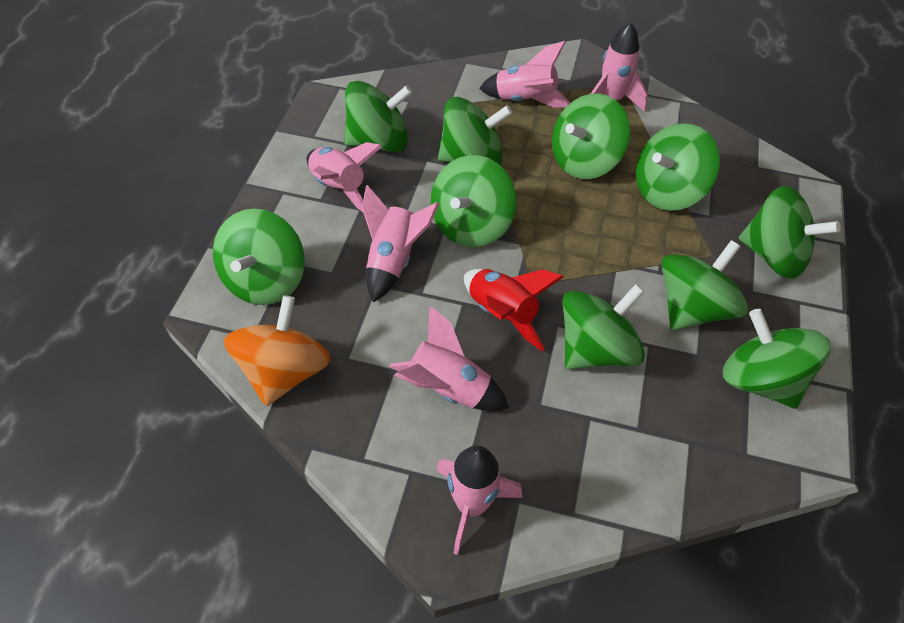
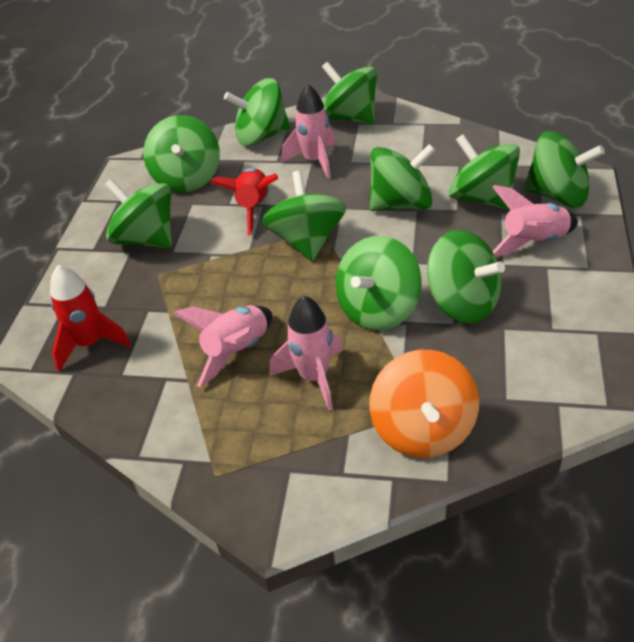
pink rocket: [307,142,382,212] [362,185,440,302] [389,306,509,411] [436,446,522,555] [479,41,570,107] [591,22,648,112] = 6 -> [173,305,272,387] [270,296,343,411] [282,84,335,179] [493,185,578,257] = 4
red rocket: [464,269,563,351] = 1 -> [50,265,131,372] [210,168,278,235] = 2

